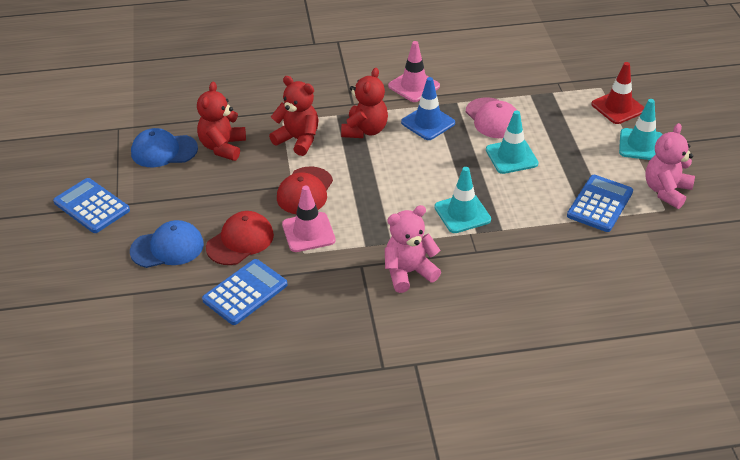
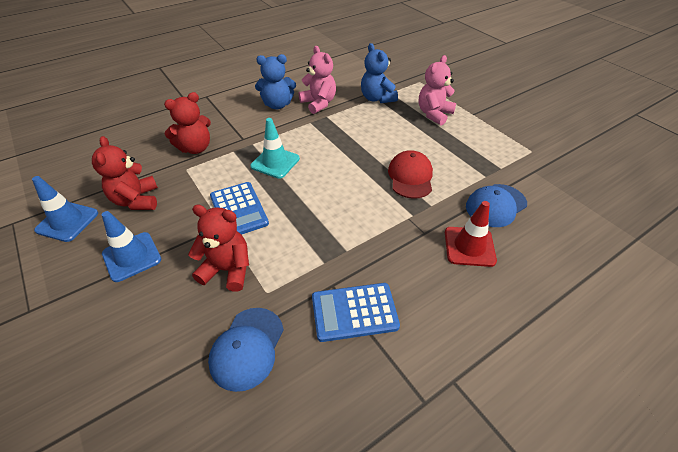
blue calculator: [53,178,130,233] [202,259,288,325] [567,175,633,232] = 3 -> [210,182,269,235] [312,283,400,342] = 2
blue teddy bear: none = 0 -> [255,54,296,109] [361,43,398,103] = 2
blue traffic cone: [401,77,455,140] = 1 -> [32,176,98,242] [102,211,161,282] = 2
pink cap: [466,97,517,138] = 1 -> none = 0
pink traffic cone: [282,185,336,252] [388,41,440,102] = 2 -> none = 0
red cap: [206,211,274,265] [277,166,333,214] = 2 -> [388,150,433,199] = 1
turquoise traffic cone: [434,167,491,233] [486,110,538,174] [619,99,663,160] = 3 -> [250,118,300,179] = 1

